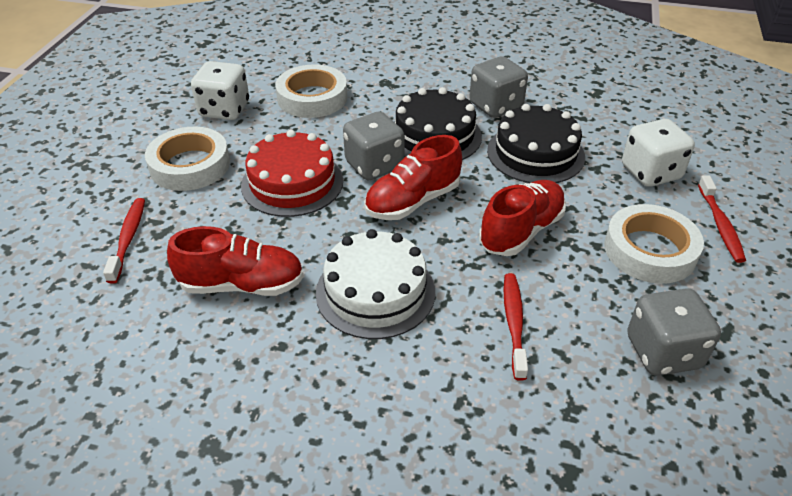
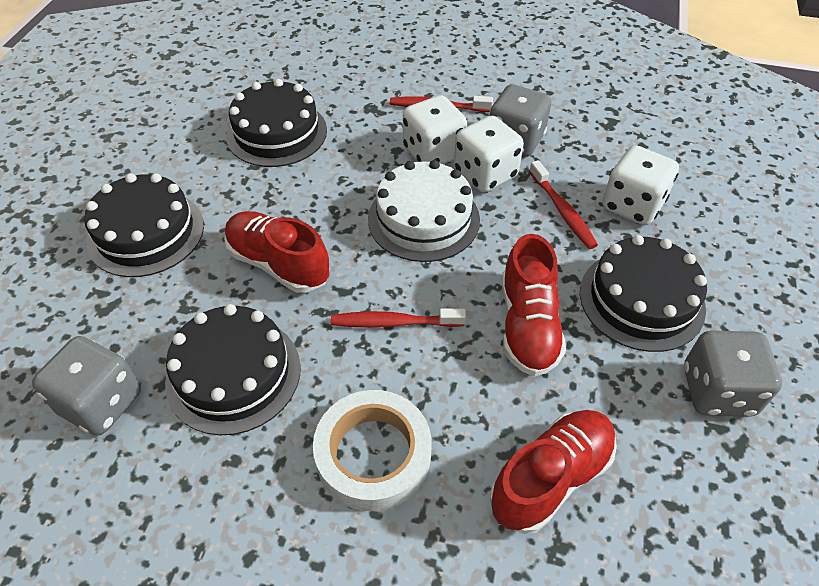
black cake: [394,87,482,160] [487,104,585,183] = 2 -> [84,173,204,277] [165,304,301,436] [226,79,327,167] [580,235,707,352] = 4
red cake: [241,130,343,217] = 1 -> none = 0
white dice: [191,61,249,120] [622,119,695,187] = 2 -> [403,95,467,164] [454,116,524,193] [602,145,679,225] = 3
white tape: [145,127,230,191] [275,64,347,118] [604,204,704,284] = 3 -> [313,390,431,511] = 1

